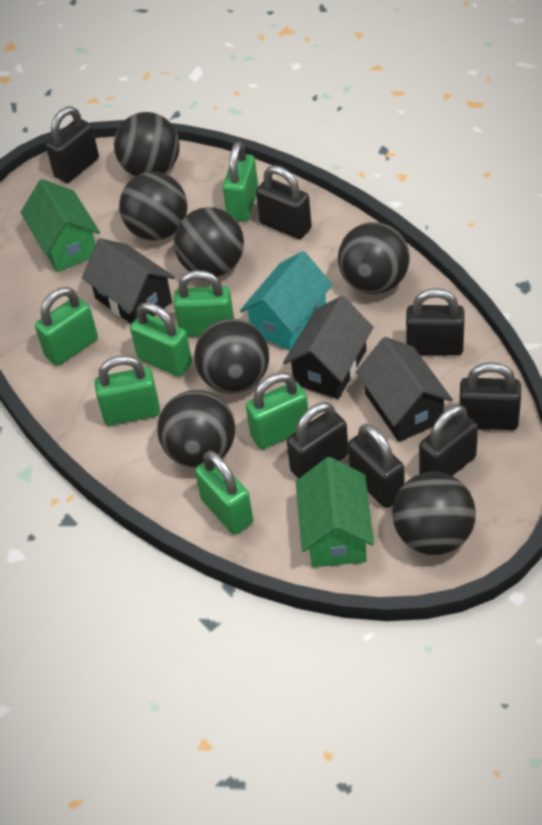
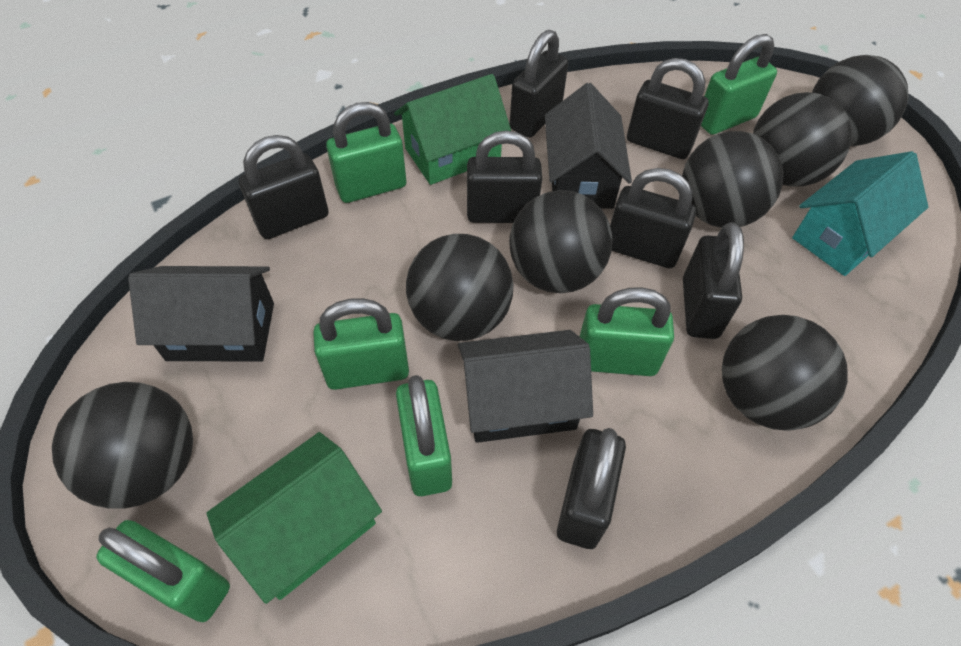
green padlock: [35,287,98,366] [94,355,160,425] [130,302,192,377] [174,270,234,337] [195,451,253,534] [223,141,258,222] [246,372,310,449] = 7 -> [96,520,230,622] [313,298,409,390] [326,102,406,203] [396,375,452,496] [579,287,674,376] [701,34,777,135] = 6

